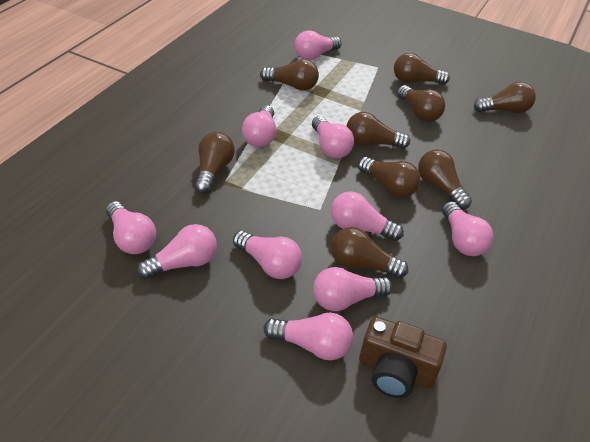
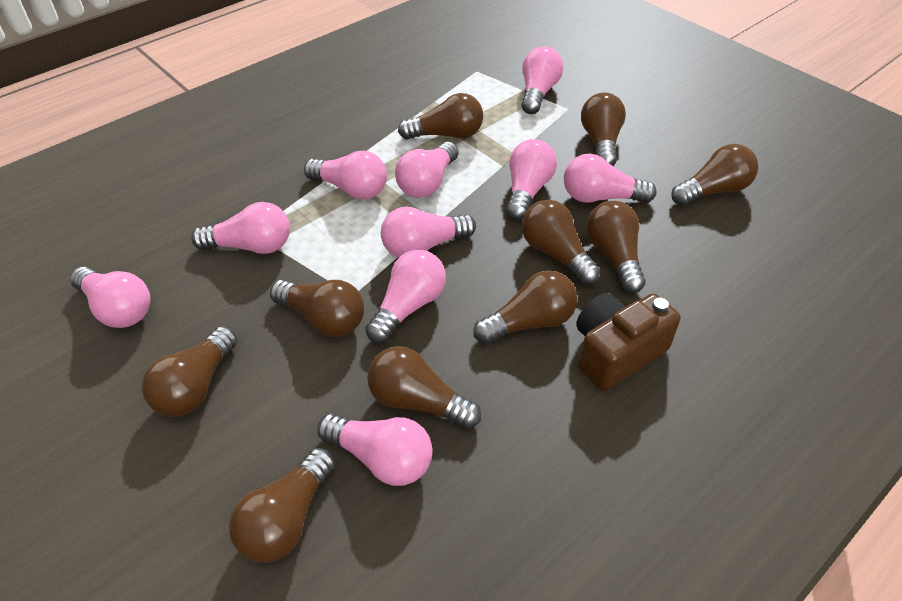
brown light bulb: [195,132,235,194] [260,59,319,91] [331,227,408,278] [347,112,410,149] [358,157,420,198] [394,53,450,85] [397,85,445,122] [418,149,472,209] [474,82,536,113] = 9 -> [142,326,237,417] [229,448,335,563] [270,280,364,337] [367,346,481,429] [398,93,483,140] [473,270,578,344] [522,200,600,285] [581,93,626,166] [586,201,646,293] [671,144,758,206] = 10

